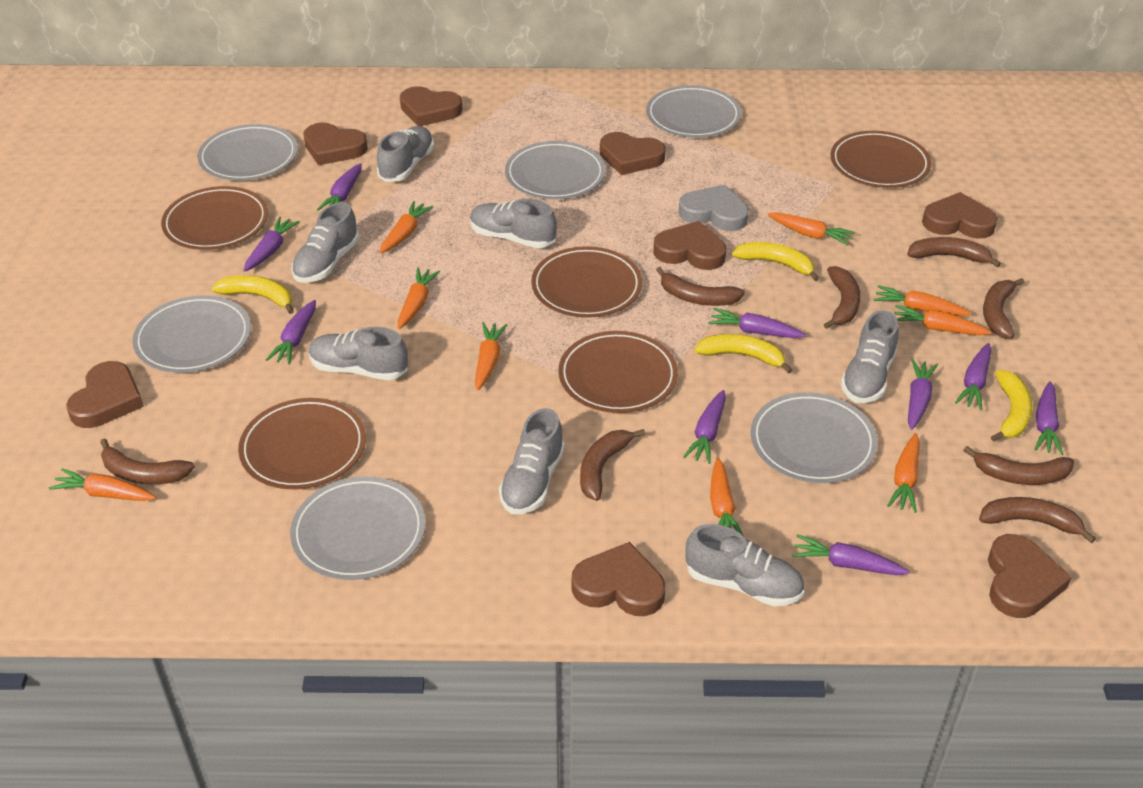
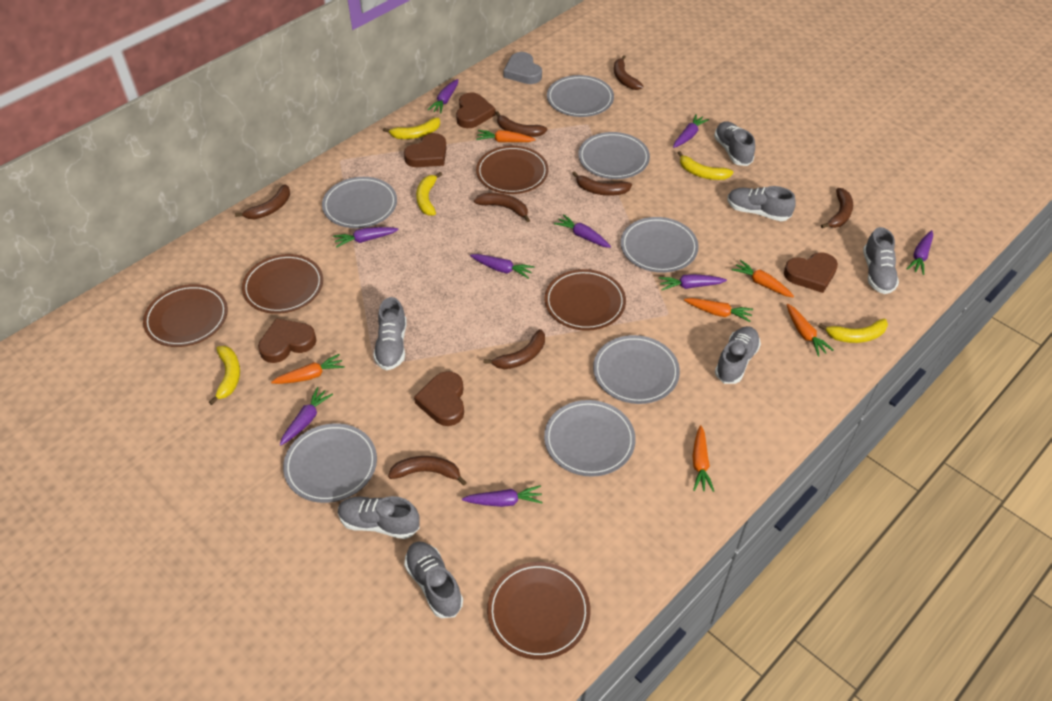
brown heart: [66,361,144,428] [303,123,368,165] [400,86,463,126] [572,542,665,616] [600,132,666,175] [653,221,726,270] [922,192,998,238] [988,534,1072,618] = 8 -> [258,318,317,363] [404,133,447,167] [414,371,464,426] [456,92,495,128] [784,252,838,293] = 5
grey plate: [132,295,251,373] [197,124,298,181] [290,476,425,580] [505,141,605,199] [646,85,741,138] [751,392,878,483] = 6 -> [283,423,377,503] [322,177,397,228] [544,400,636,477] [547,75,614,117] [578,132,650,179] [593,335,680,404] [621,217,699,273] = 7
orange carrot: [49,468,156,501] [380,201,433,254] [398,268,440,329] [475,322,507,390] [710,458,744,537] [768,212,855,246] [874,285,971,316] [887,433,920,513] [894,305,992,335] = 9 -> [271,354,345,384] [476,130,536,142] [684,298,753,322] [692,425,714,492] [732,260,794,297] [787,304,834,356] = 6
yellow banana: [212,275,294,314] [695,334,792,374] [732,242,819,281] [991,370,1033,442] = 4 -> [209,346,240,405] [383,118,440,139] [416,172,442,216] [678,151,733,180] [818,319,888,343] = 5

